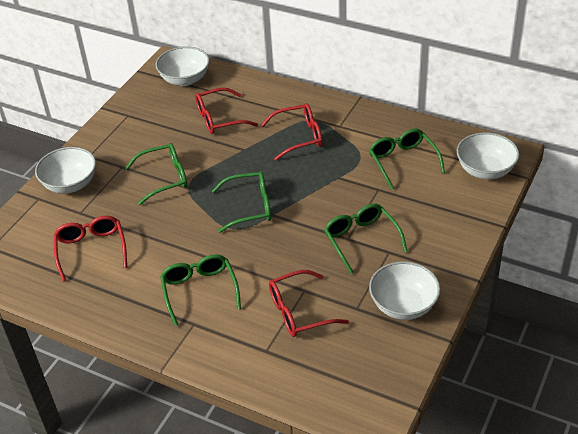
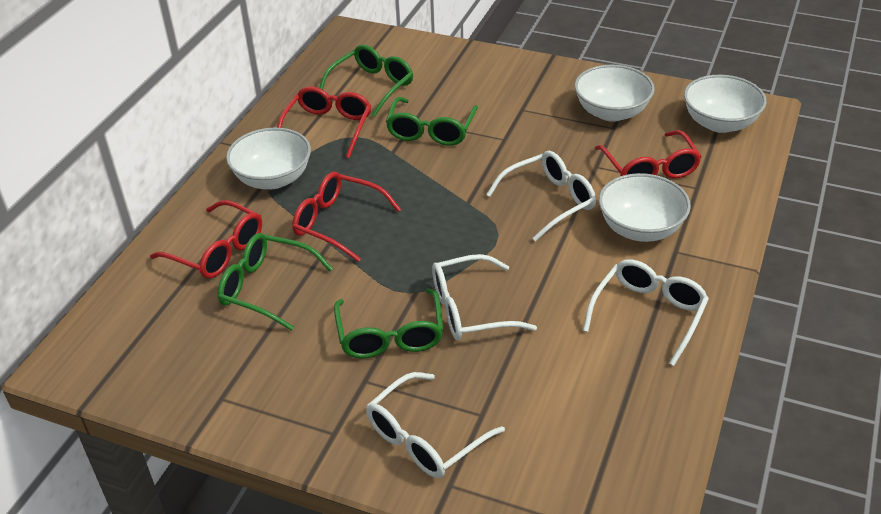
green glasses: [125,143,187,205] [160,254,241,326] [212,171,271,233] [324,204,408,274] [369,129,445,190] = 5 -> [217,233,333,331] [319,44,413,117] [334,288,443,359] [386,97,478,146] = 4
white glasses: none = 0 -> [366,372,505,478] [432,254,537,340] [486,151,596,241] [583,259,709,366] = 4

